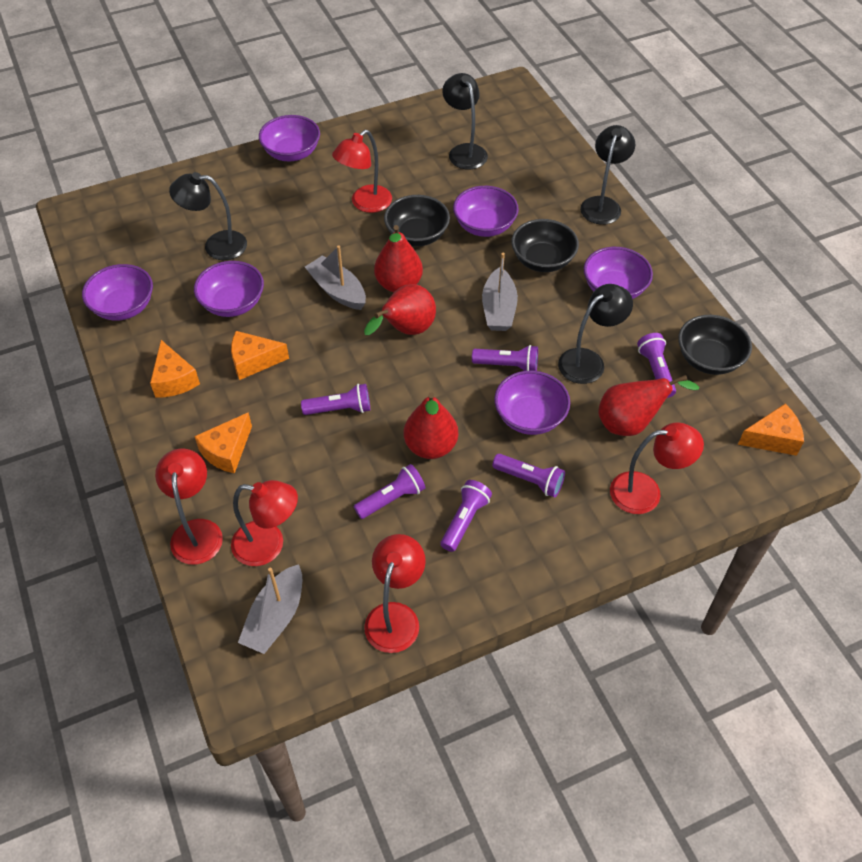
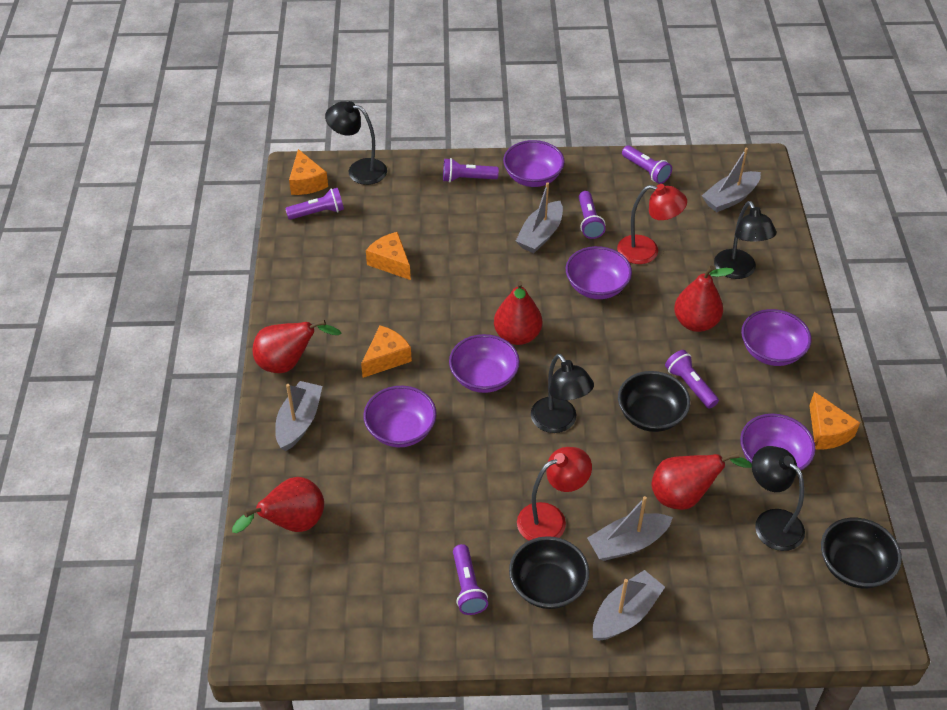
grey boat: [238,564,302,654] [305,246,366,310] [482,253,518,331] = 3 -> [275,381,323,451] [516,182,563,253] [587,496,673,561] [593,570,665,641] [702,148,761,213] = 5
red lamp: [155,449,223,565] [231,480,298,566] [332,130,392,213] [364,534,426,653] [610,423,704,514] = 5 -> [517,447,592,541] [617,184,687,264] = 2
red pear: [364,284,436,335] [374,225,423,292] [404,392,458,459] [598,375,699,436] = 4 -> [232,477,324,533] [252,320,341,373] [494,281,542,345] [651,453,752,510] [674,266,734,332] = 5

